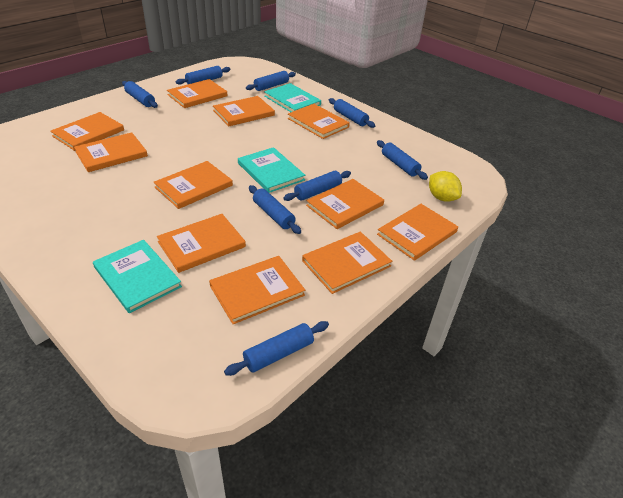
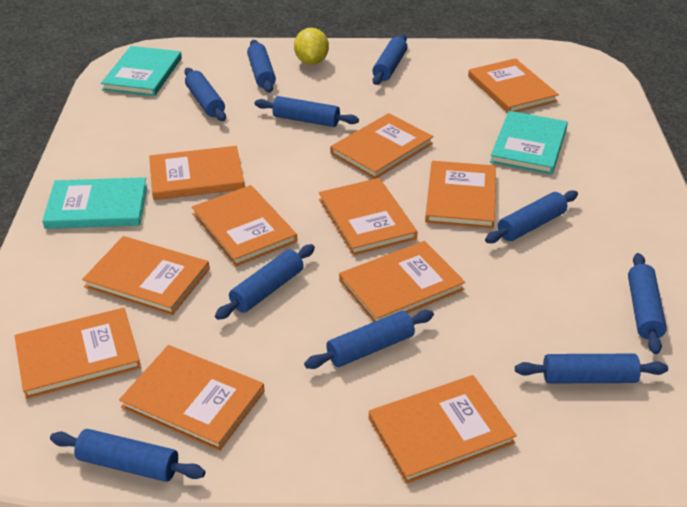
blue rolling pin: [122,81,158,108] [176,66,231,85] [224,321,329,376] [246,71,296,91] [249,185,301,234] [283,171,351,201] [329,98,375,128] [377,140,428,180] = 8 -> [50,429,205,482] [184,68,226,121] [215,244,315,320] [247,40,276,93] [255,96,359,127] [304,310,434,369] [372,34,407,85] [485,190,578,243] [515,354,668,384] [628,253,667,354] = 10

